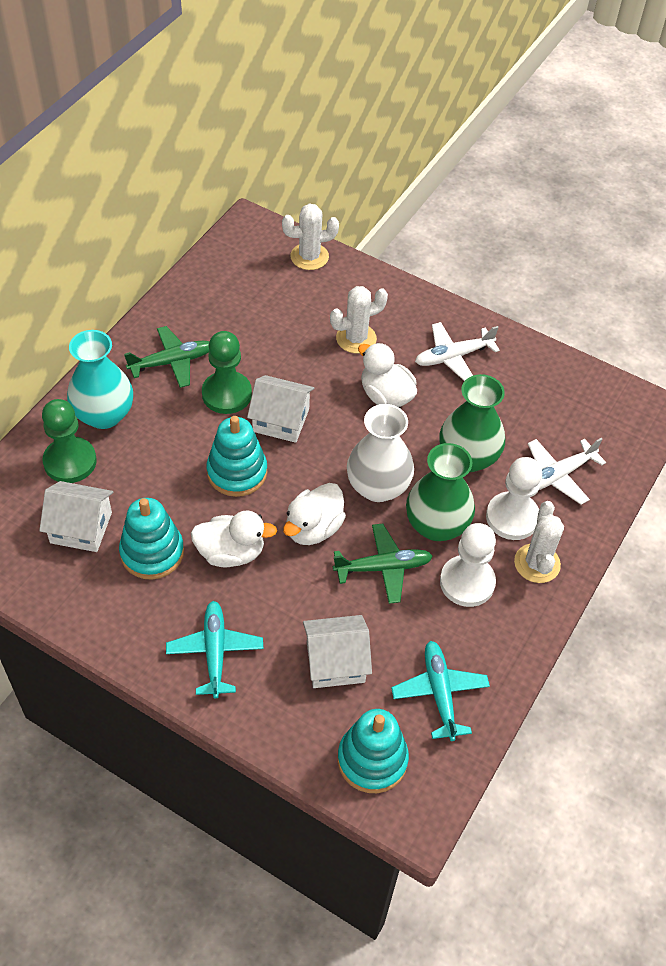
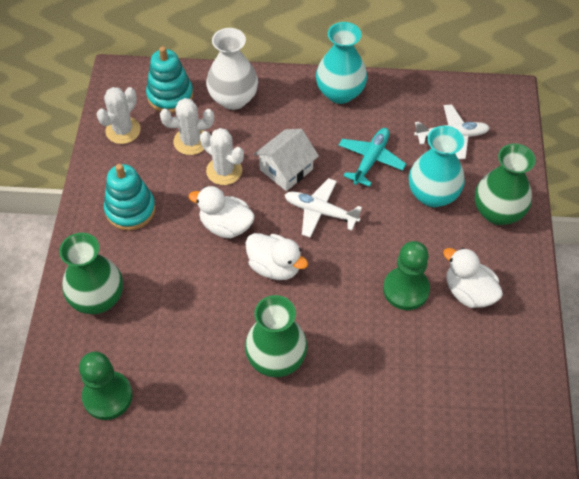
green plane: [124,326,209,388] [333,523,433,604] = 2 -> none = 0
green vase: [406,443,475,541] [439,374,505,472] = 2 -> [59,233,123,314] [245,295,307,377] [475,143,536,225] = 3
turquoise plane: [166,601,263,698] [391,641,490,741] = 2 -> [339,128,406,187] = 1
turquoise stacking toy: [119,498,184,580] [207,416,267,497] [338,709,409,793] = 3 -> [104,164,156,231] [146,46,193,113] = 2
turquoise vase: [67,330,133,429] = 1 -> [316,22,367,104] [409,126,465,207] = 2
white house: [39,481,113,552] [247,375,315,443] [303,615,372,688] = 3 -> [254,129,319,191] = 1
white pawn: [440,523,496,607] [486,457,542,540] = 2 -> none = 0

